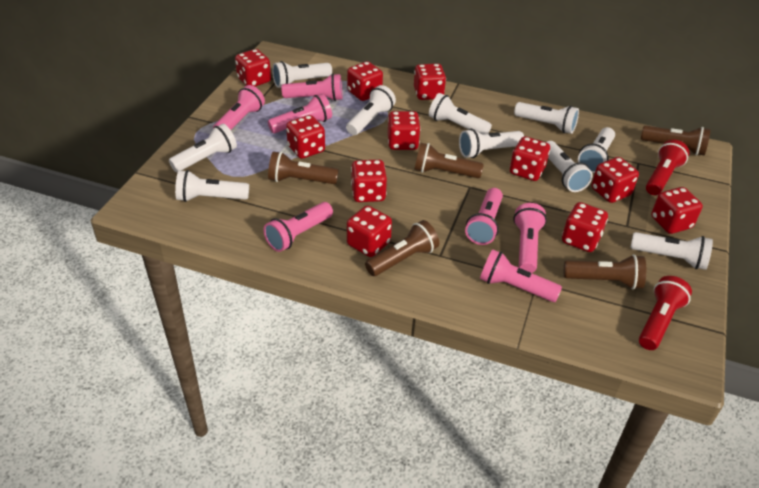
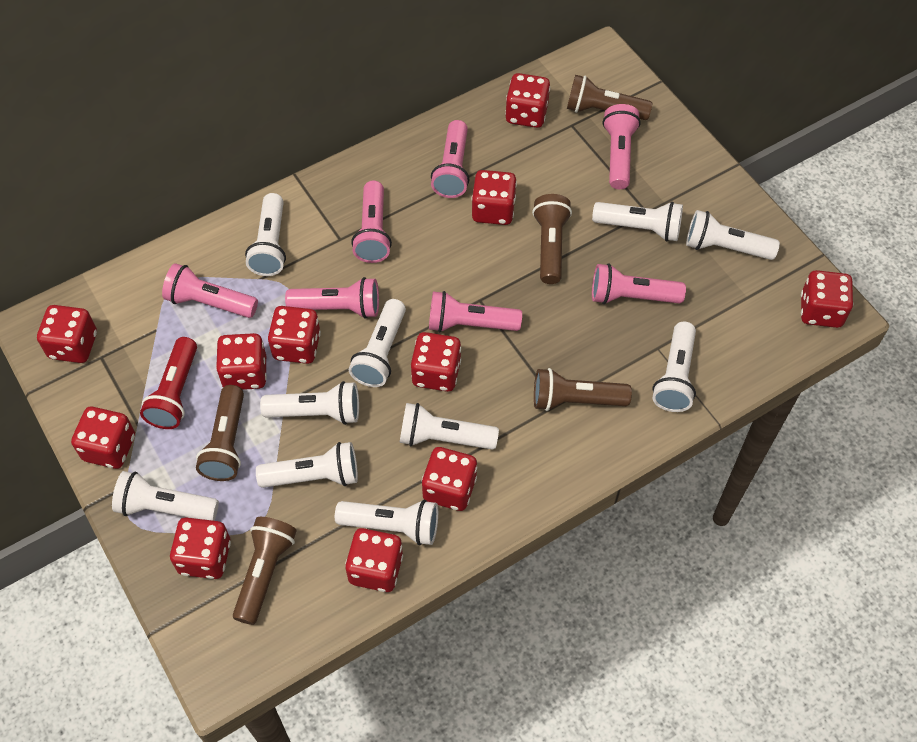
red flashlight: [639,276,692,350] [646,140,689,195] = 2 -> [140,337,197,429] = 1

